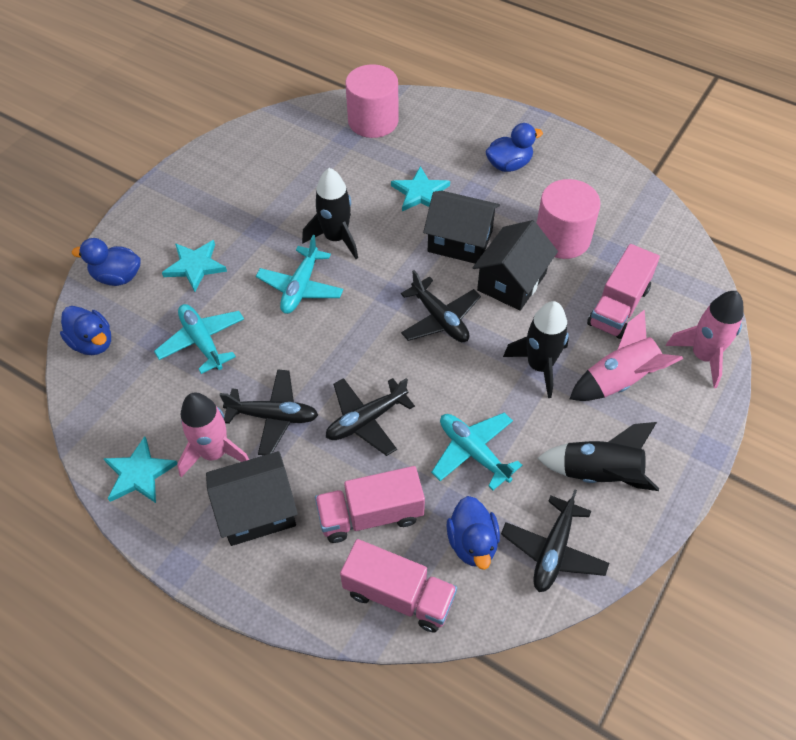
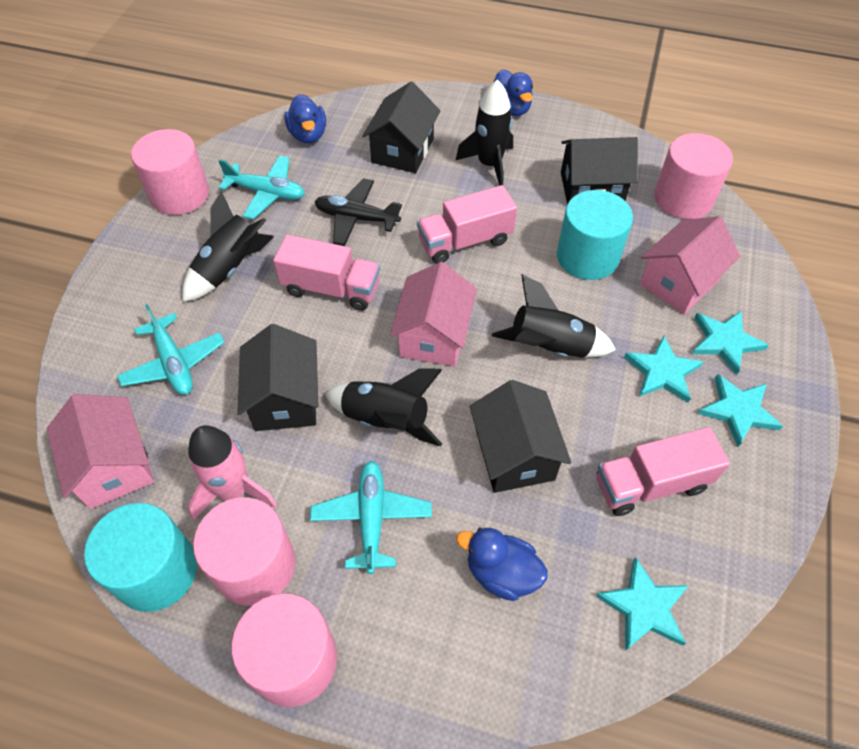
black house: [206,451,298,546] [423,191,500,264] [473,220,558,311] = 3 -> [237,324,318,431] [362,82,441,173] [470,380,571,493] [561,137,638,204] = 4
black plane: [220,369,318,455] [326,378,415,456] [401,270,481,342] [501,490,609,592] = 4 -> [315,178,402,246] = 1
black rocket: [302,168,358,259] [503,301,569,398] [538,422,659,491] = 3 -> [183,191,274,302] [325,368,442,446] [456,80,513,186] [492,274,616,358] = 4
blue duck: [60,306,111,355] [72,238,141,286] [446,496,500,570] [485,123,543,172] = 4 -> [284,94,326,143] [456,528,548,601] [494,69,533,116] = 3
pink cylinder: [345,64,399,138] [537,179,601,259] = 2 -> [131,129,209,215] [193,497,296,606] [231,593,337,707] [654,133,733,219] = 4
pink house: none = 0 -> [47,394,154,509] [390,262,477,367] [639,216,741,314] = 3
pink rocket: [177,393,249,477] [570,310,683,401] [666,291,744,388] = 3 -> [188,425,277,520] = 1
turquoise cylinder: none = 0 -> [84,503,197,612] [557,190,633,280] = 2
turquoise star: [103,436,177,503] [162,240,227,292] [391,166,450,211] = 3 -> [596,557,688,651] [624,335,703,403] [692,311,769,375] [698,374,783,447] = 4

